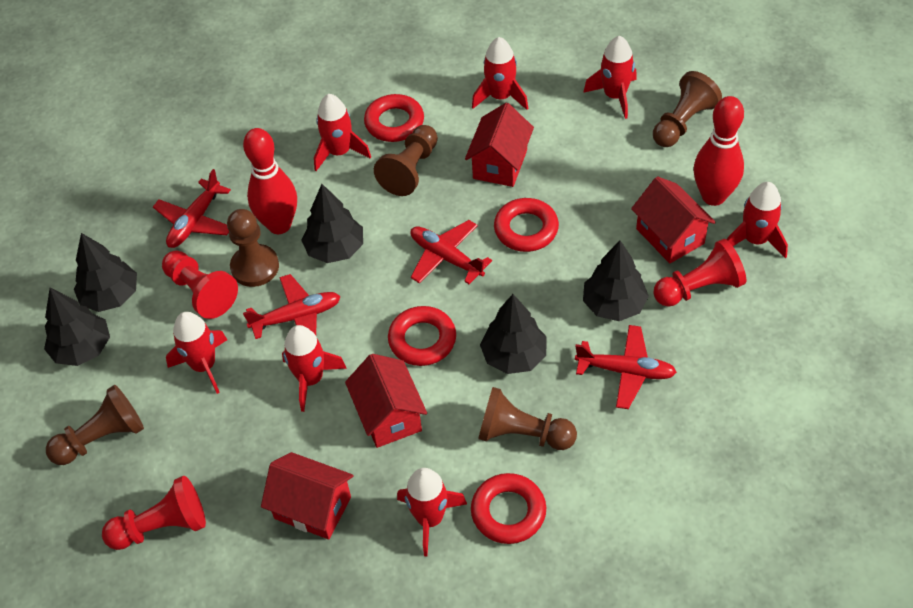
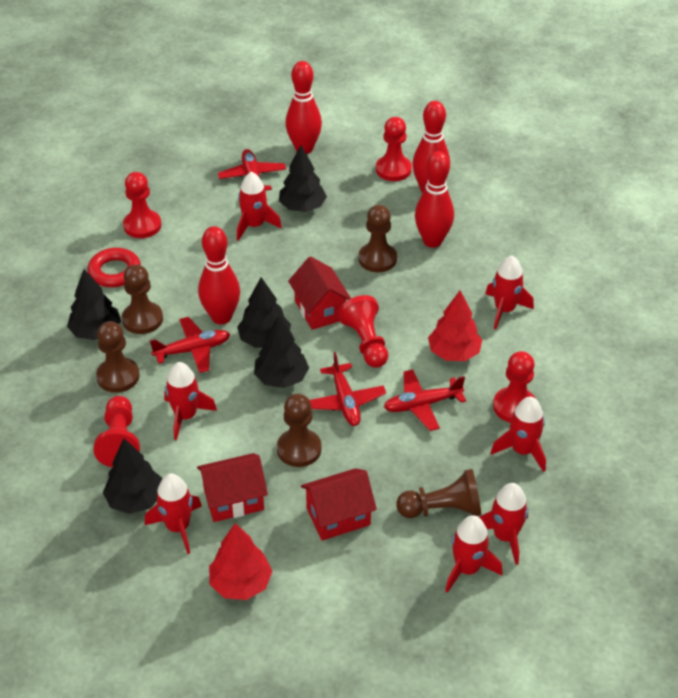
red bowling pin: [243,128,297,234] [694,96,744,206] = 2 -> [198,226,240,325] [285,61,322,154] [412,101,450,193] [415,151,454,248] = 4
red house: [261,452,354,540] [345,354,427,448] [465,103,534,187] [631,176,716,263] = 4 -> [197,453,268,522] [288,256,351,330] [301,468,377,541] = 3
red pawn: [102,476,206,550] [162,250,238,319] [653,239,746,307] = 3 -> [94,396,140,467] [123,172,161,238] [338,295,388,368] [376,117,412,181] [493,351,536,423] = 5
red ring: [364,94,424,142] [388,306,456,366] [471,473,546,544] [494,198,559,252] = 4 -> [87,248,141,287] = 1
red tree: none = 0 -> [209,523,272,600] [428,291,482,361] = 2

